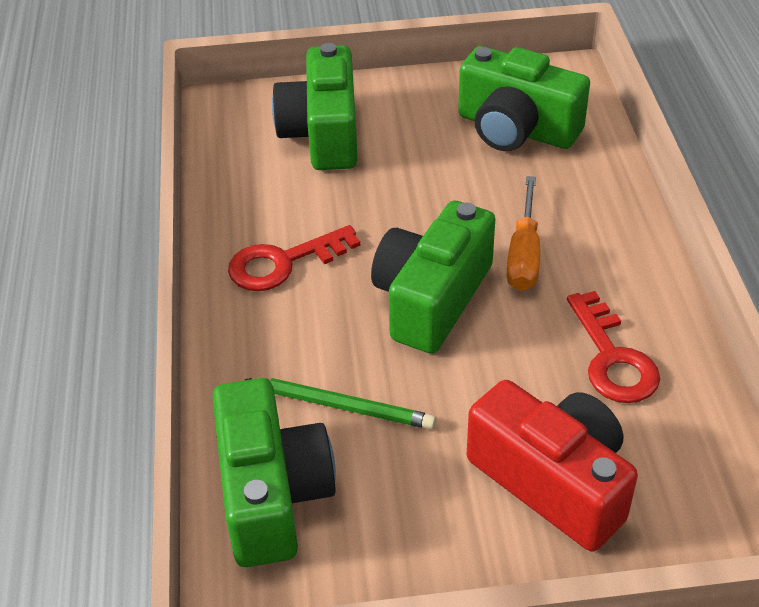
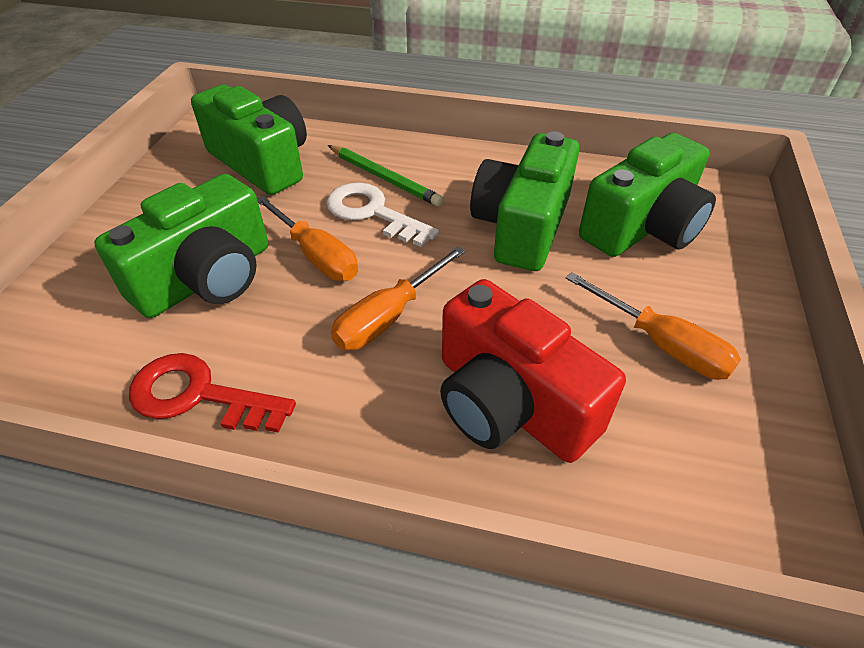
orange screwdriver: [507,176,540,291] = 1 -> [257,195,358,281] [331,246,466,350] [566,272,741,380] = 3
red key: [228,225,360,291] [567,291,660,403] = 2 -> [129,353,296,433] = 1
white key: none = 0 -> [326,183,439,247] = 1

